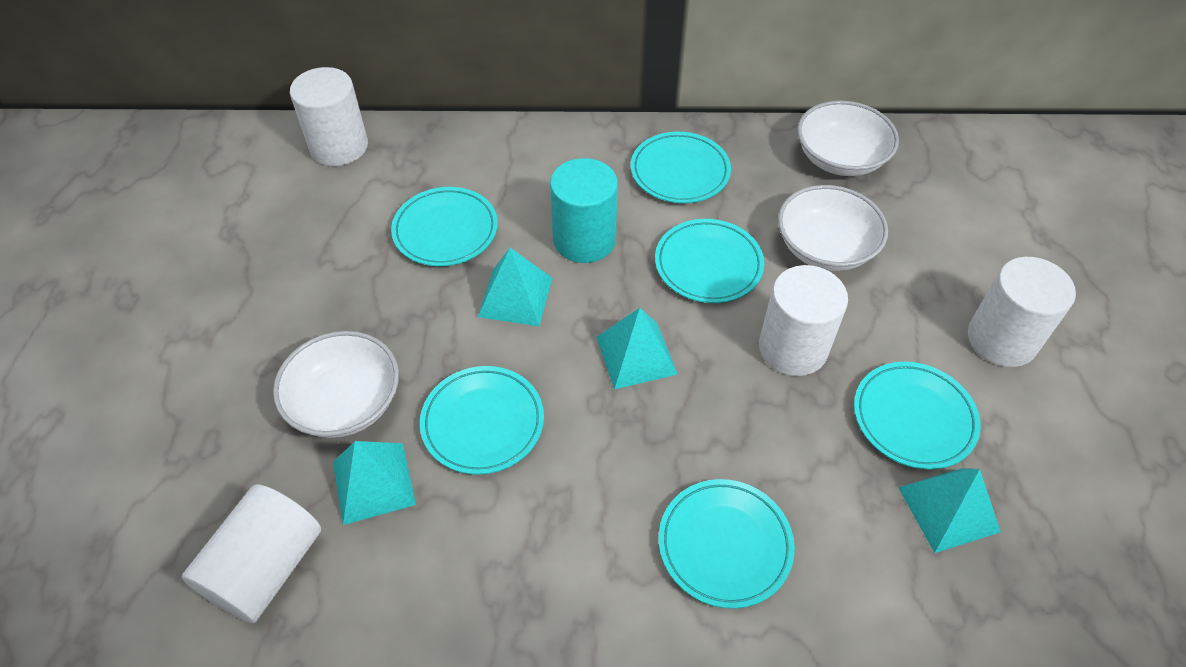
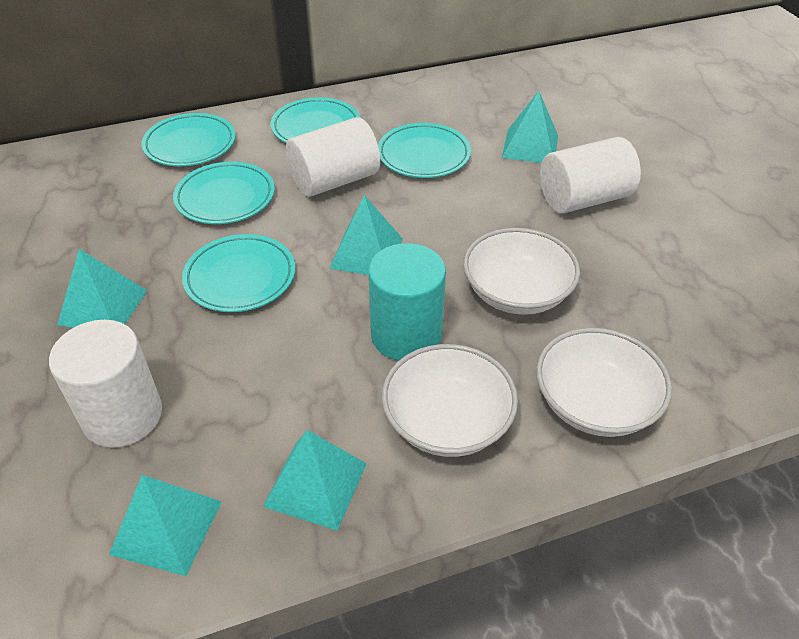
turquoise plate: [391,187,498,266] [420,366,544,475] [631,132,731,203] [655,219,765,303] [659,479,795,609] [854,362,981,470] = 6 -> [141,113,236,166] [173,162,275,224] [182,234,295,312] [271,97,360,143] [378,123,471,178] = 5
turquoise pyramid: [333,441,416,525] [478,248,552,326] [596,308,678,389] [898,468,1001,553] = 4 -> [57,249,147,328] [109,475,222,576] [263,430,367,531] [329,195,403,275] [502,91,558,163] = 5
white cylinder: [182,484,321,624] [290,67,368,166] [759,265,848,376] [968,257,1076,367] = 4 -> [49,320,162,448] [286,117,380,197] [540,137,641,214] = 3

